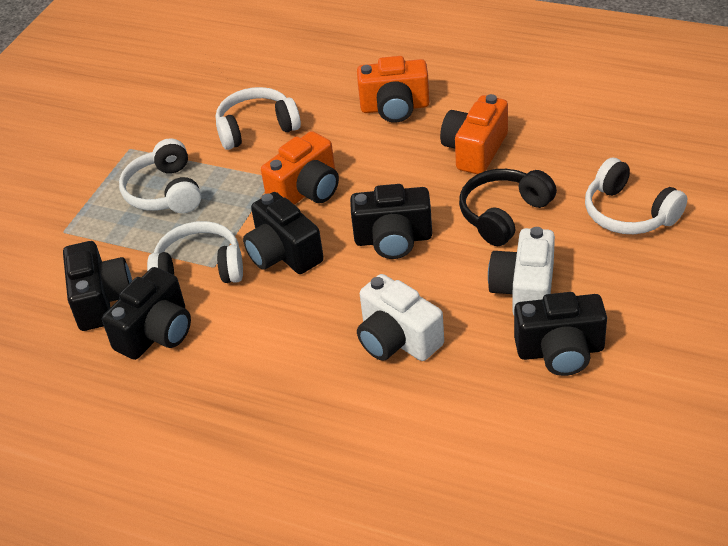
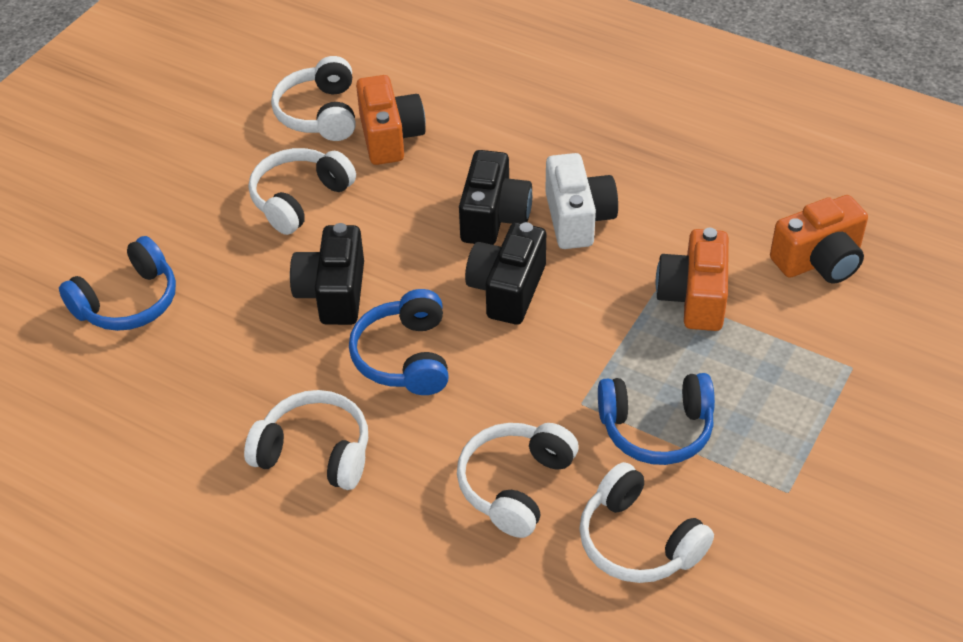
black camera: [63,241,132,331] [102,267,191,360] [243,192,324,274] [350,184,432,259] [514,292,607,376] = 5 -> [290,223,364,325] [459,150,532,245] [465,222,546,325] = 3
black headphones: [459,169,557,246] = 1 -> none = 0
blue headphones: none = 0 -> [59,236,176,331] [349,289,449,395] [598,373,715,465] = 3
white camera: [357,274,444,361] [488,227,555,315] = 2 -> [545,153,618,249] = 1
white headphones: [119,138,201,213] [147,221,243,283] [216,87,301,150] [585,158,687,234] = 4 -> [244,390,368,490] [249,148,356,235] [271,56,356,141] [457,423,579,538] [579,462,714,583] = 5

